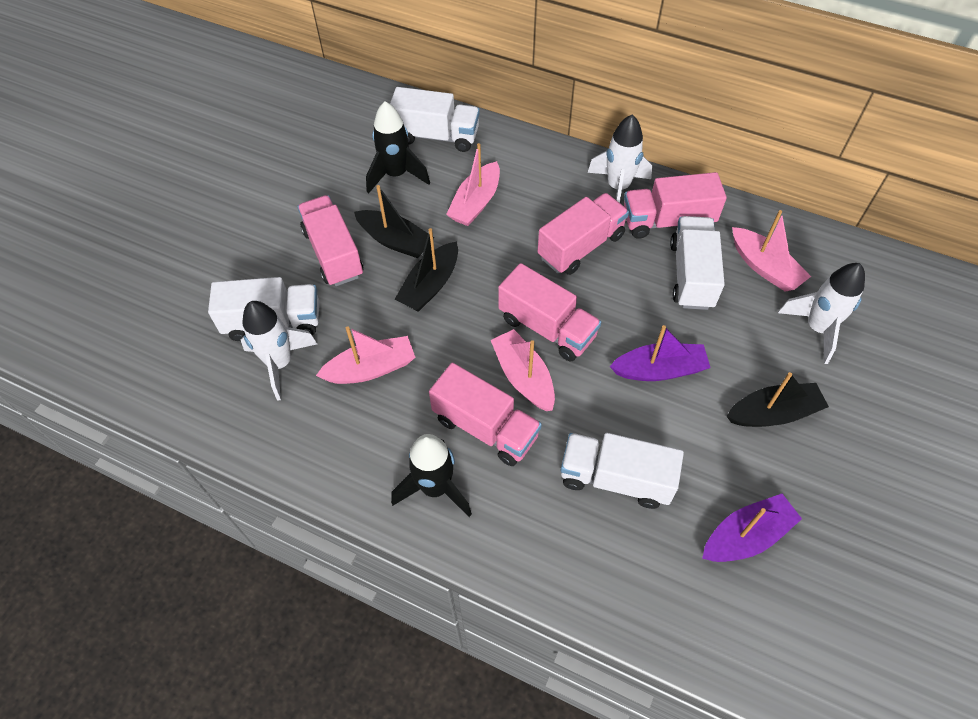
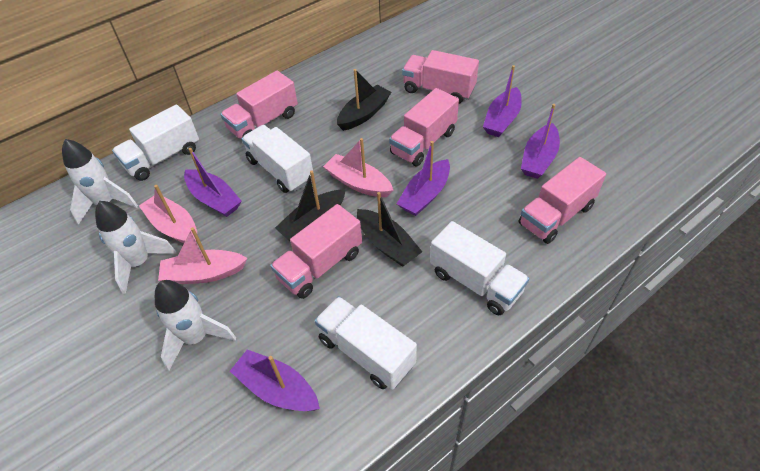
black rocket: [366,101,430,194] [391,434,472,517] = 2 -> none = 0
pink boat: [316,326,416,384] [446,143,500,226] [491,329,555,411] [732,210,811,291] = 4 -> [139,185,197,243] [158,227,248,284] [323,138,393,197] = 3
purple boat: [609,325,711,381] [702,494,802,562] = 2 -> [184,148,242,217] [230,349,320,411] [397,141,450,216] [483,65,522,137] [521,104,560,179] = 5

